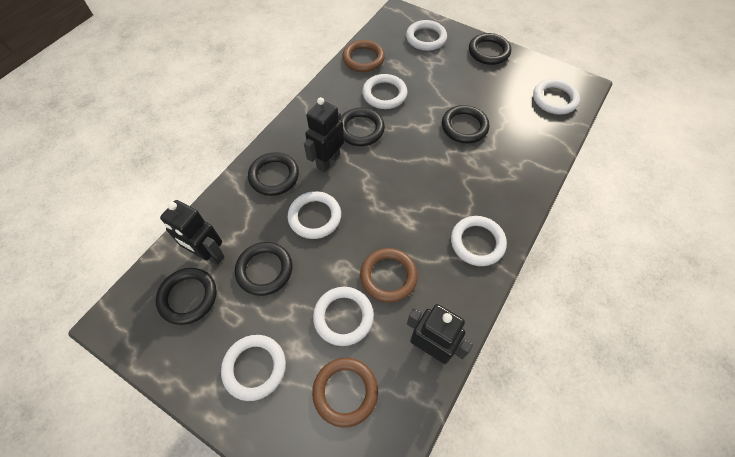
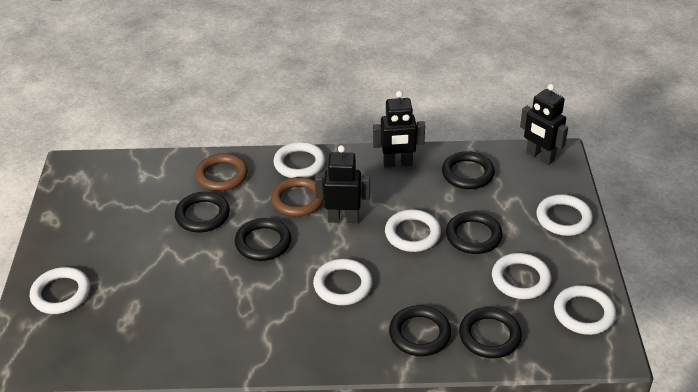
brown ring: [312,358,378,427] [342,40,385,72] [360,248,418,303] = 3 -> [195,153,248,191] [271,177,324,217] = 2

